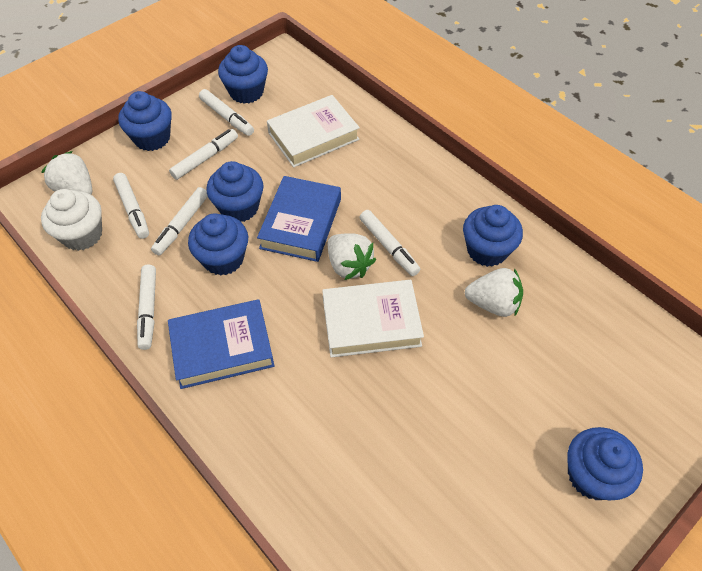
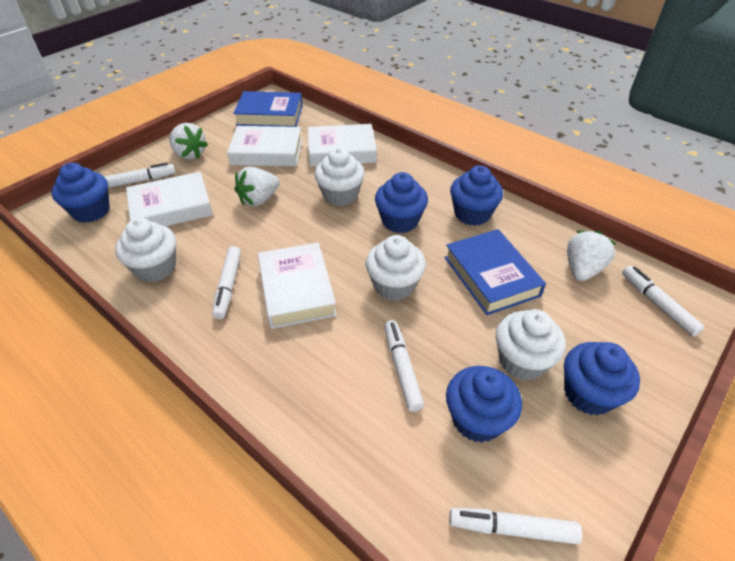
blue cupcake: [118,91,172,151] [188,213,248,276] [206,161,264,222] [218,45,268,104] [463,205,523,267] [567,427,643,500] = 6 -> [51,163,110,223] [375,172,428,233] [446,366,522,443] [450,165,503,226] [564,342,640,416] = 5
white book: [267,95,360,168] [322,280,424,357] = 2 -> [126,172,213,226] [227,126,302,166] [258,243,337,329] [308,124,377,166] = 4
white cupcake: [41,189,102,251] = 1 -> [115,218,176,282] [314,148,365,206] [365,235,426,301] [496,309,566,380] = 4
white marker: [113,173,149,239] [137,265,156,350] [151,187,208,256] [169,129,238,180] [199,89,254,136] [359,210,420,276] = 6 -> [104,163,176,188] [212,246,241,319] [384,320,424,412] [449,508,582,544] [622,266,704,337] = 5

